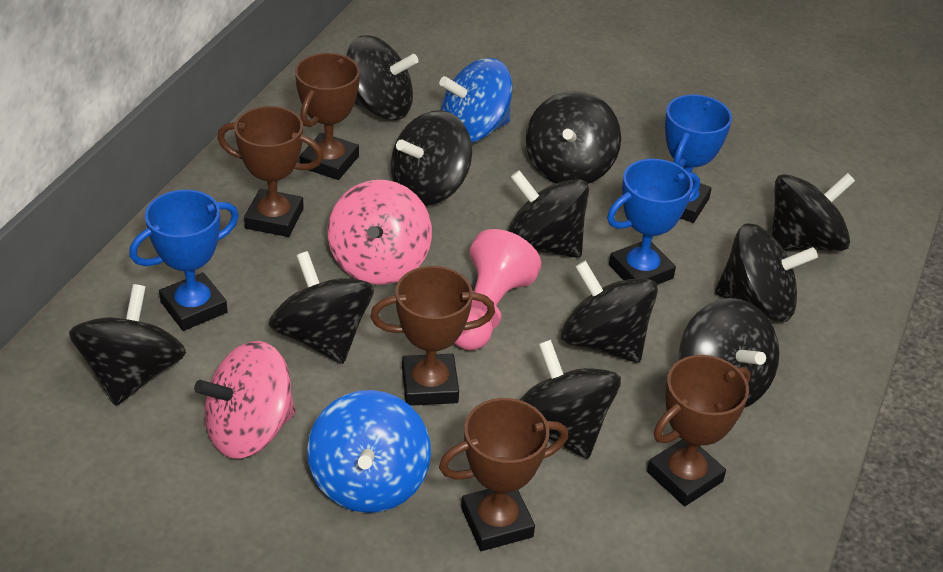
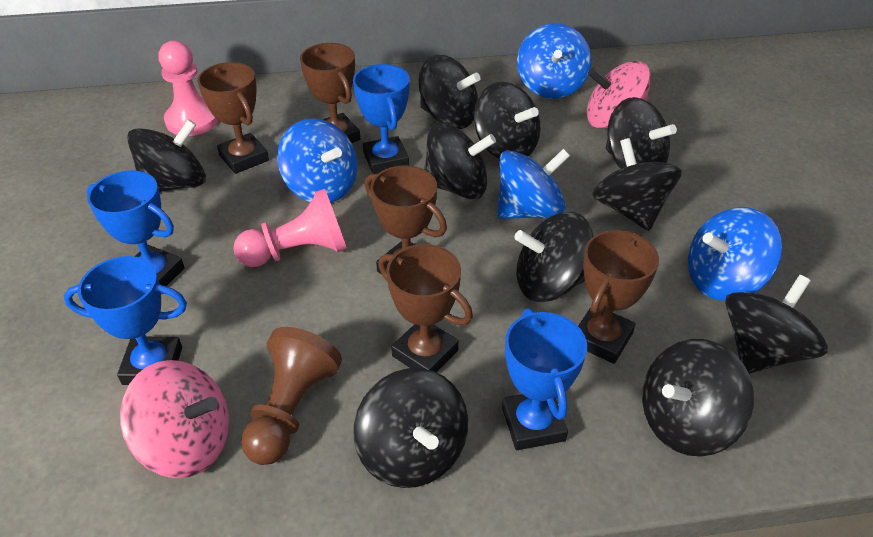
black spinning top: [69,284,186,406] [269,251,374,364] [347,35,418,120] [391,111,472,206] [508,170,589,258] [520,340,621,459] [526,91,621,184] [561,261,658,363] [679,298,779,408] [715,223,818,322] [772,173,855,251] = 11 -> [127,119,206,192] [353,368,468,488] [418,55,480,129] [424,122,496,199] [474,82,541,159] [514,212,593,302] [592,138,682,231] [606,97,677,169] [642,339,754,457] [725,275,828,374] = 10
blue spinning top: [307,390,431,513] [439,58,513,143] = 2 -> [278,118,357,203] [497,149,570,219] [517,23,592,99] [688,207,782,301] = 4
blue trophy: [129,190,239,331] [607,159,700,285] [665,95,732,223] = 3 -> [64,256,187,385] [87,170,185,286] [353,64,410,174] [502,308,587,450] = 4
brown pawn: none = 0 -> [241,327,342,465] = 1
pink pawn: [454,229,541,350] = 1 -> [158,40,219,136] [233,189,347,267] = 2

